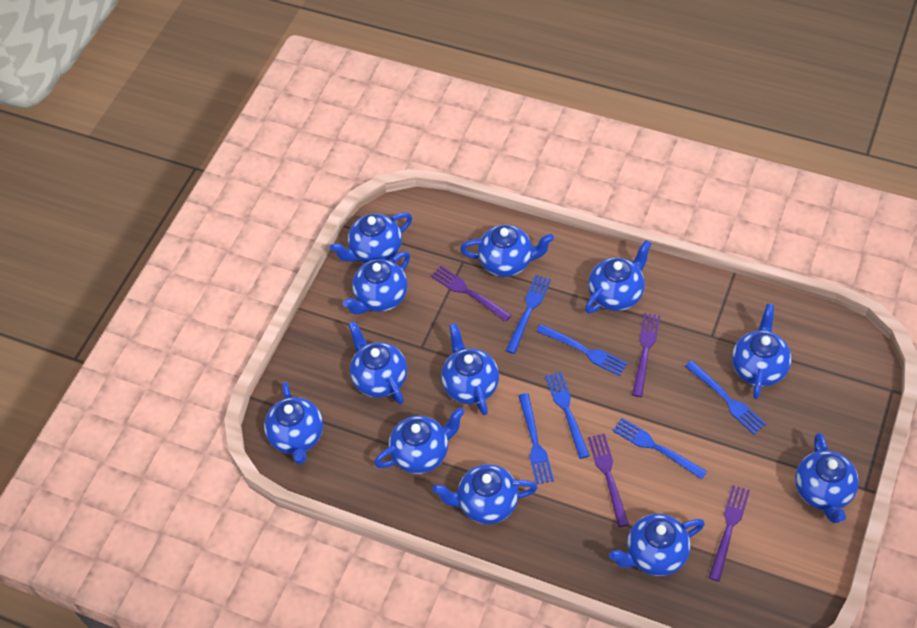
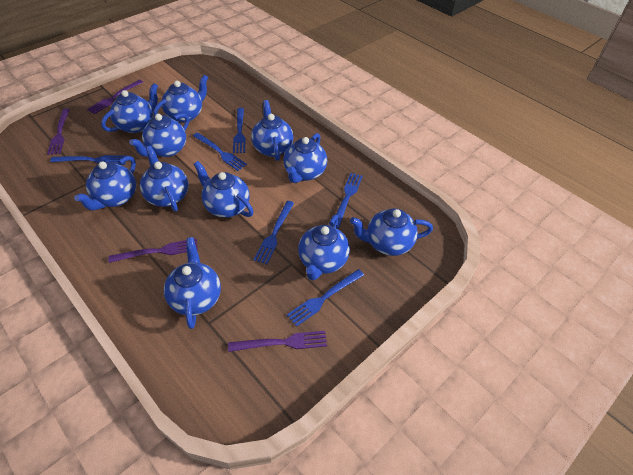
blue teapot: [264,382,323,465] [330,212,412,263] [343,251,410,315] [348,321,407,404] [374,408,465,474] [432,464,538,524] [441,323,499,415] [460,225,554,277] [585,240,652,314] [609,514,705,576] [732,304,791,399] [795,433,859,523] = 12 -> [74,156,136,210] [101,83,158,133] [129,113,189,157] [140,146,188,211] [154,75,208,123] [164,237,221,329] [194,161,254,218] [251,100,293,161] [283,133,327,183] [298,215,350,280] [350,208,433,256] = 11

